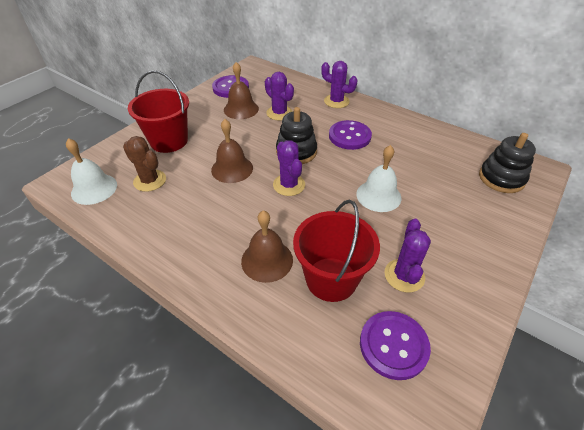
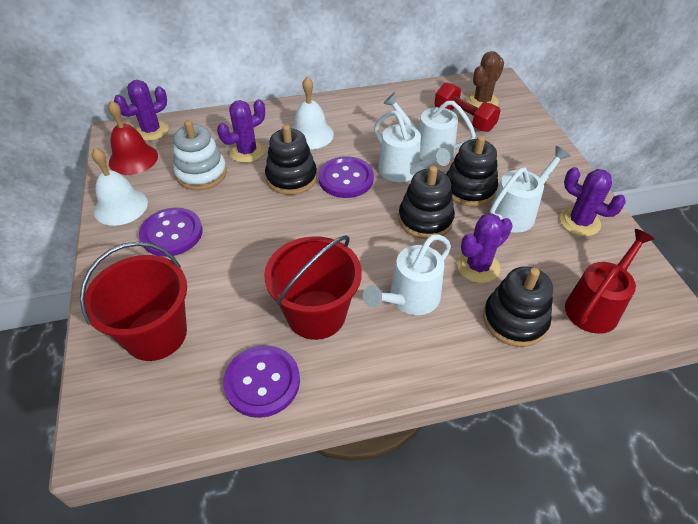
black stacking toy: [276,107,317,164] [479,133,536,193] = 2 -> [265,124,317,195] [398,166,455,239] [446,135,498,207] [483,266,553,347] = 4
brown bell: [211,119,253,183] [224,62,259,119] [241,211,293,283] = 3 -> none = 0
red bell: none = 0 -> [108,100,158,175] = 1
red dumbbell: none = 0 -> [434,82,501,132] = 1
red watering can: none = 0 -> [565,229,654,334] = 1
white stacking toy: none = 0 -> [173,120,227,190] = 1
white watering can: none = 0 -> [363,234,451,315] [374,110,450,182] [383,92,476,164] [489,146,570,233] = 4

